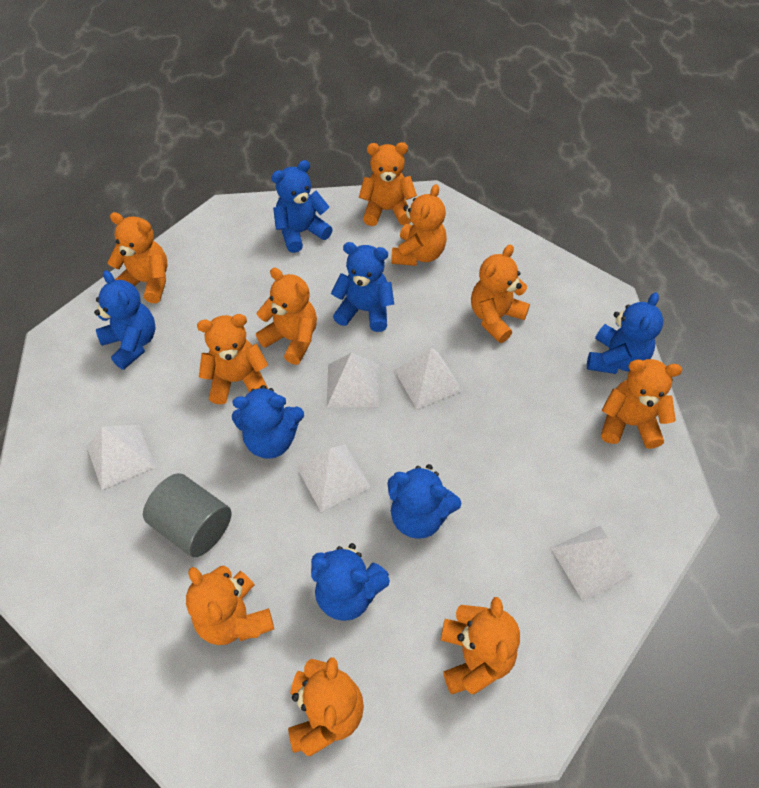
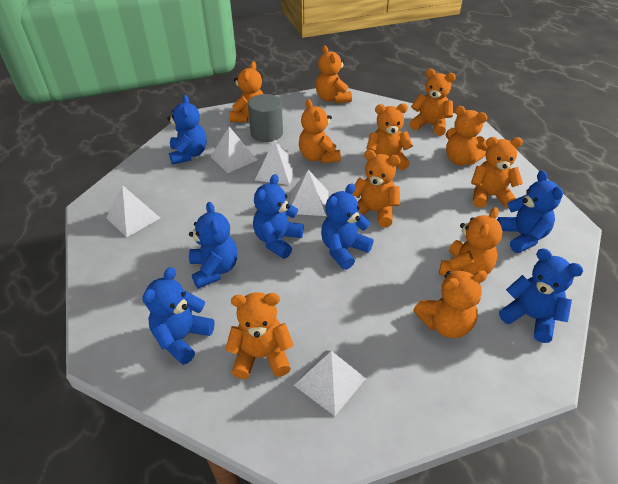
orange teddy bear: [107,212,167,303] [186,566,274,645] [197,314,268,405] [256,268,317,365] [288,657,364,756] [359,142,417,226] [391,184,447,266] [441,597,520,694] [471,245,530,343] [601,359,682,449] = 10 -> [225,292,294,379] [229,61,263,122] [299,99,341,164] [316,45,352,103] [352,150,401,227] [366,103,413,170] [410,69,456,136] [413,270,488,338] [439,207,503,276] [446,106,488,166] [471,137,523,209] = 11

